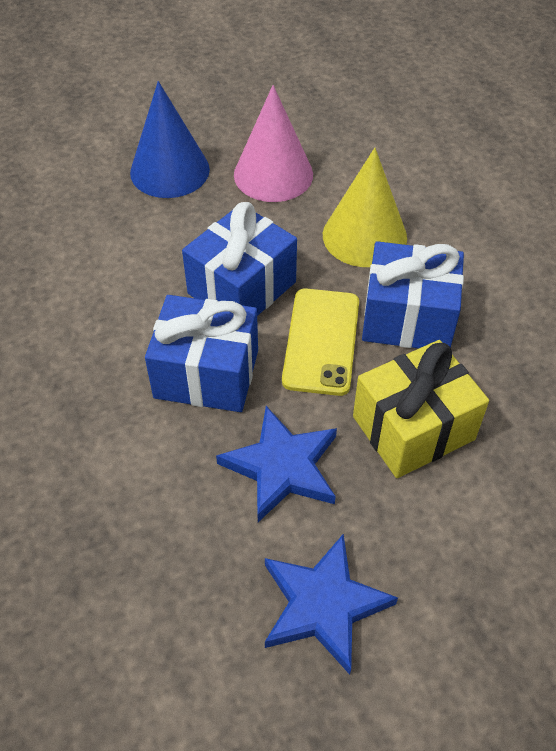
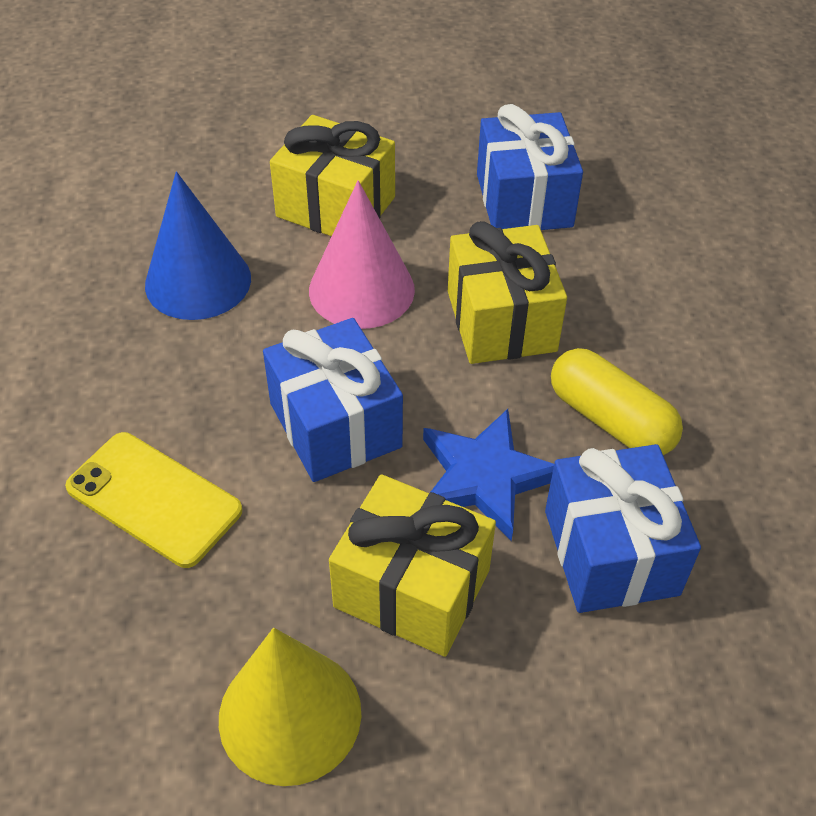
blue star: [216,406,337,522] [265,534,398,674] = 2 -> [423,409,554,541] = 1
yellow capsule: none = 0 -> [551,348,683,455] = 1
yellow gift: [353,340,489,478] = 1 -> [270,115,395,236] [329,474,496,657] [448,221,567,364] = 3

